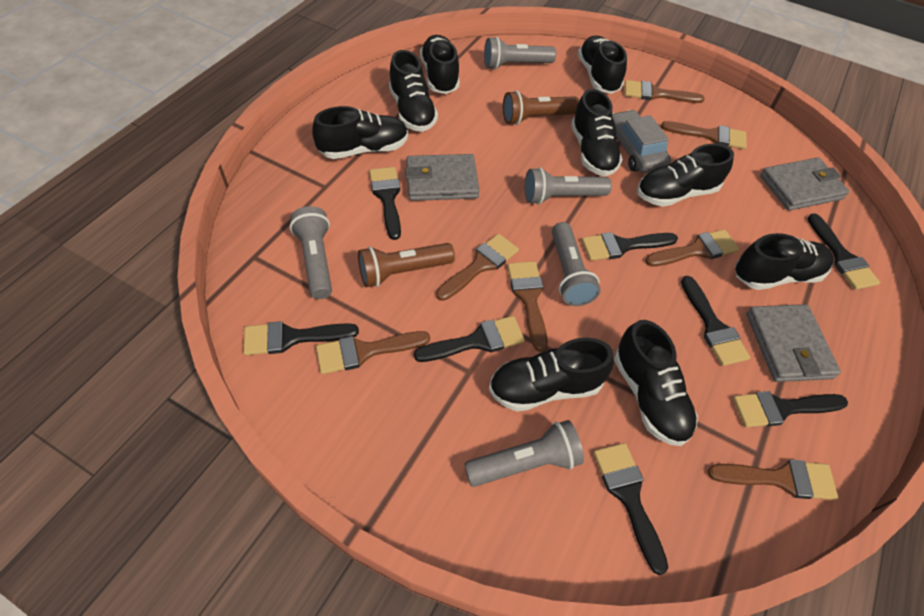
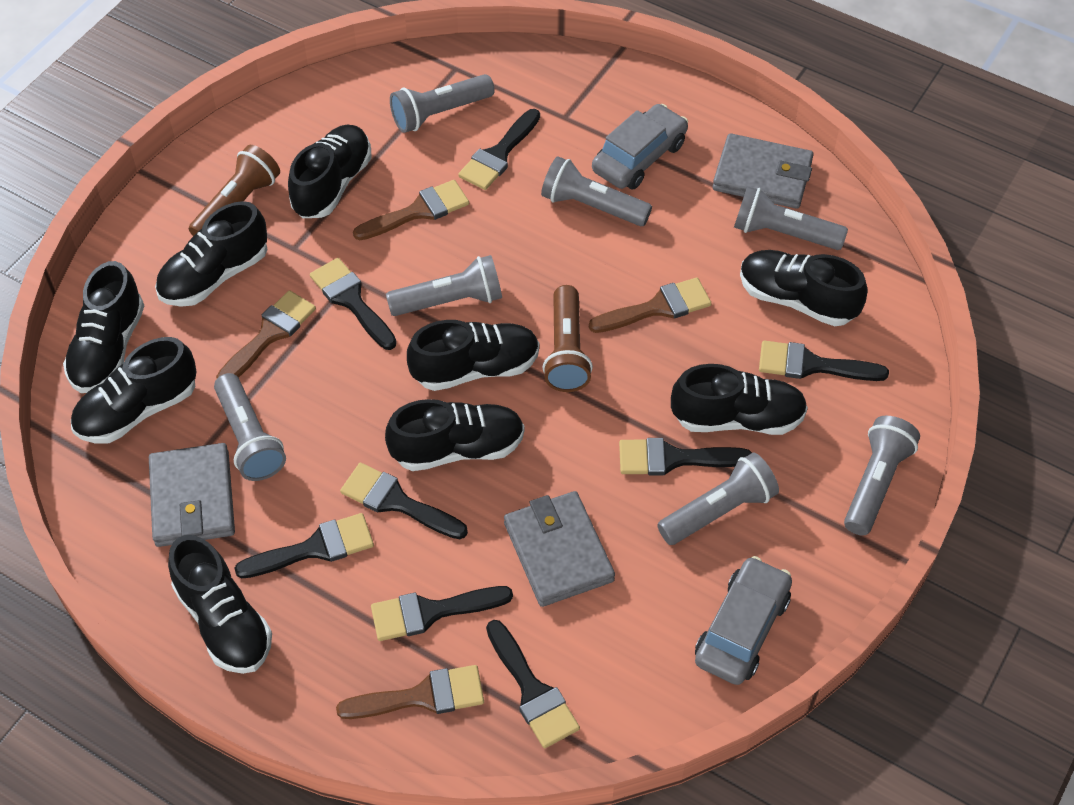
brown brush: [316,331,430,374] [436,234,519,301] [508,261,548,352] [625,80,705,103] [645,229,739,267] [661,121,747,149] [707,460,838,500] = 7 -> [216,290,316,378] [336,665,484,719] [353,180,469,240] [589,277,712,333] = 4
grey car: [612,110,671,173] = 1 -> [592,104,688,190] [695,556,792,685] = 2
grey flashlight: [290,206,332,299] [464,420,584,487] [484,37,556,69] [524,167,612,205] [552,222,600,306] = 5 -> [214,373,286,481] [386,255,502,316] [390,74,495,133] [541,156,652,226] [657,453,779,545] [734,186,848,250] [844,416,920,536] = 7

